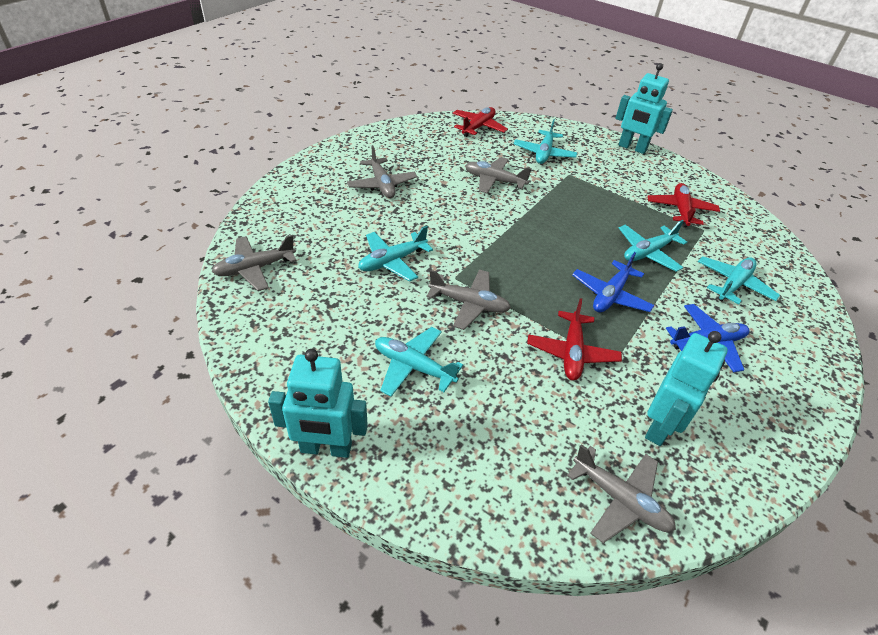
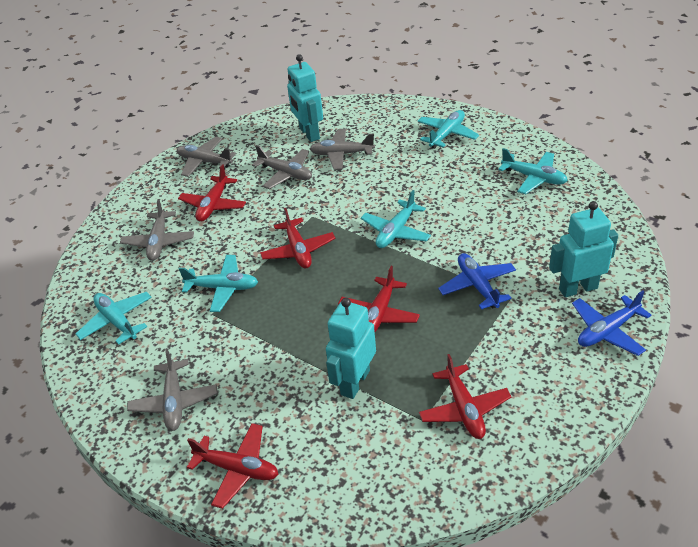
red plane: [453,107,508,137] [527,298,622,381] [647,183,720,227] = 3 -> [178,164,246,222] [187,423,279,509] [260,208,335,269] [338,266,420,332] [419,354,511,439] = 5

